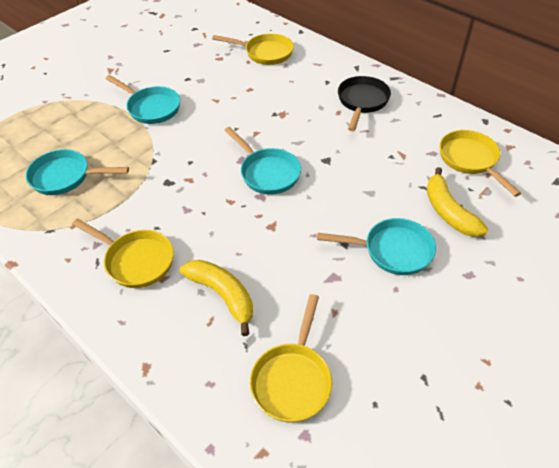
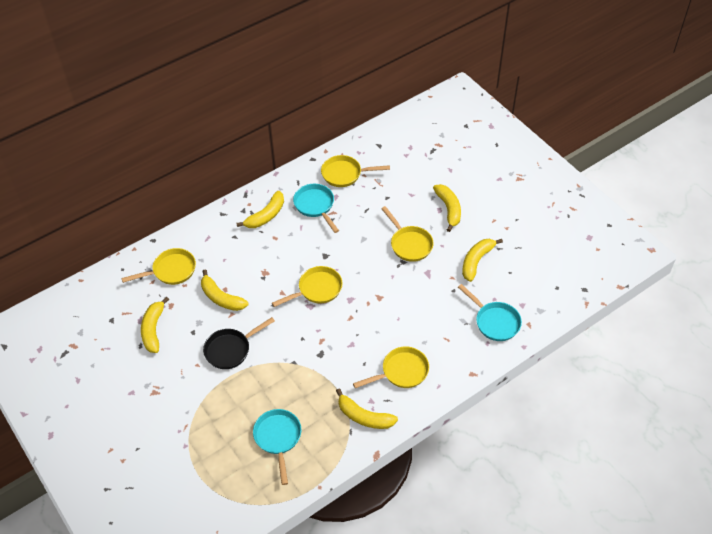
turquoise pan: [26,149,129,195] [106,75,180,124] [224,127,301,195] [317,218,436,275] = 4 -> [253,409,301,485] [293,184,339,233] [458,284,522,341] = 3
yellow banana: [180,260,253,336] [427,167,488,237] = 2 -> [141,297,169,353] [201,269,248,311] [236,191,284,228] [336,389,398,429] [433,184,461,232] [462,239,503,282] = 6
yellow pan: [72,219,174,288] [212,33,294,65] [250,294,332,422] [440,130,521,197] = 4 -> [121,248,196,285] [272,266,343,307] [321,155,390,187] [353,347,429,388] [381,206,434,262] = 5

